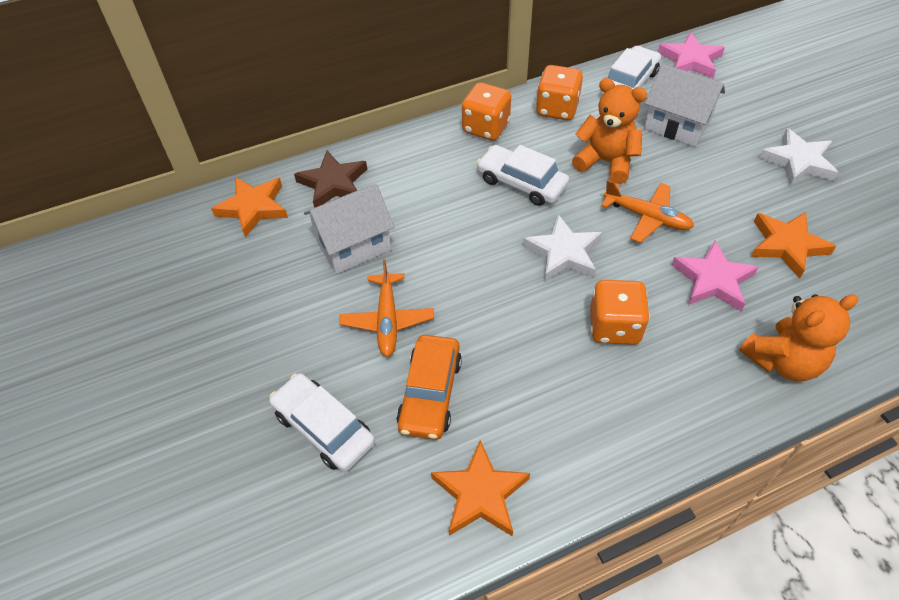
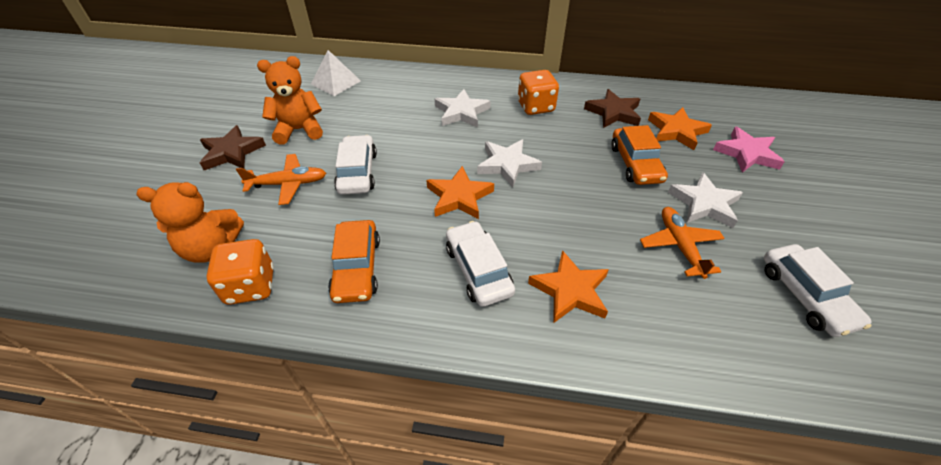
brown star: [294,151,367,208] = 1 -> [200,125,266,170] [584,89,641,128] = 2
orange car: [397,335,462,440] = 1 -> [328,220,380,303] [611,125,668,185] = 2
orange dice: [462,82,511,141] [536,65,583,120] [590,280,650,345] = 3 -> [207,239,274,305] [518,70,559,115] = 2
pink star: [658,32,725,78] [672,240,758,312] = 2 -> [713,127,785,173] = 1
white house: [304,184,394,274] [644,64,725,147] = 2 -> none = 0
white pyramid: none = 0 -> [311,50,361,96] = 1
white star: [523,214,602,281] [759,128,838,186] = 2 -> [435,89,491,128] [477,139,542,187] [668,173,743,228] = 3

